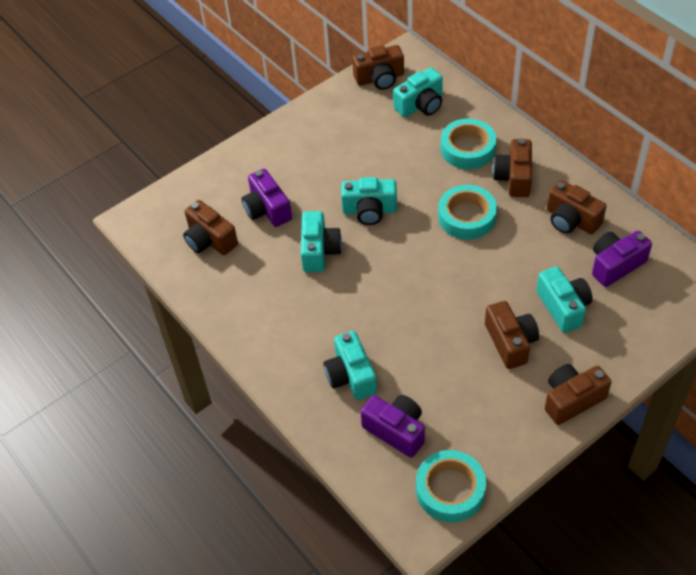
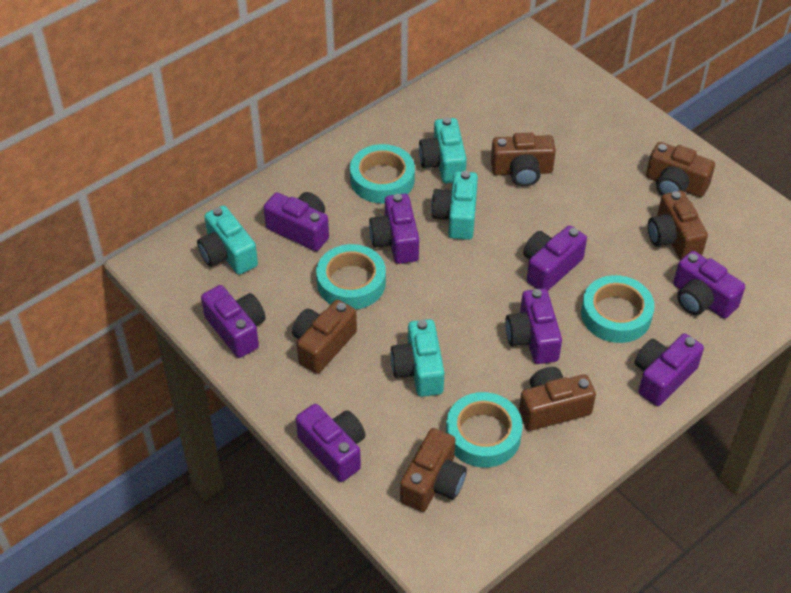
purple camera: [241,169,292,227] [360,395,425,458] [592,231,652,287] = 3 -> [201,285,266,358] [264,192,329,251] [296,404,365,482] [369,194,419,264] [505,288,562,364] [523,225,587,291] [635,333,704,406] [673,251,745,319] = 8
turquoise camera: [301,211,342,272] [323,331,377,400] [341,177,397,225] [393,68,443,117] [536,267,592,333] = 5 -> [197,205,258,275] [390,319,444,397] [419,117,467,184] [431,171,478,240] = 4
turquoise tape: [416,450,486,522] [438,185,497,240] [441,118,496,169] = 3 -> [316,244,386,310] [350,144,415,204] [446,392,523,468] [581,275,655,343] = 4

